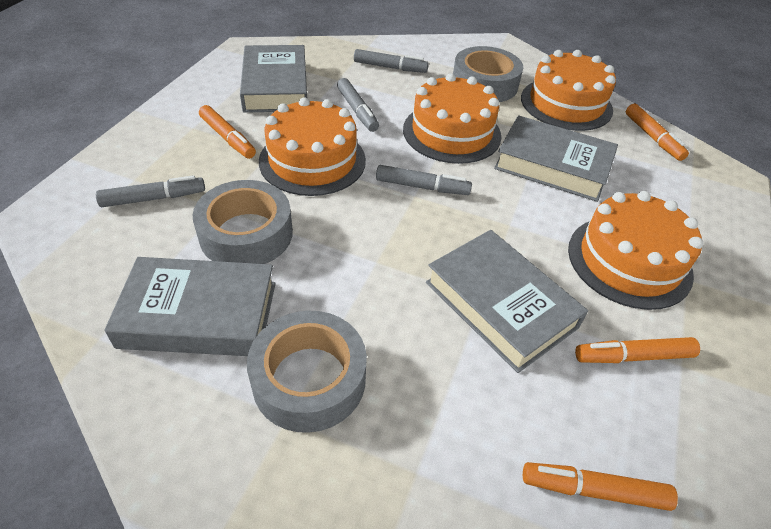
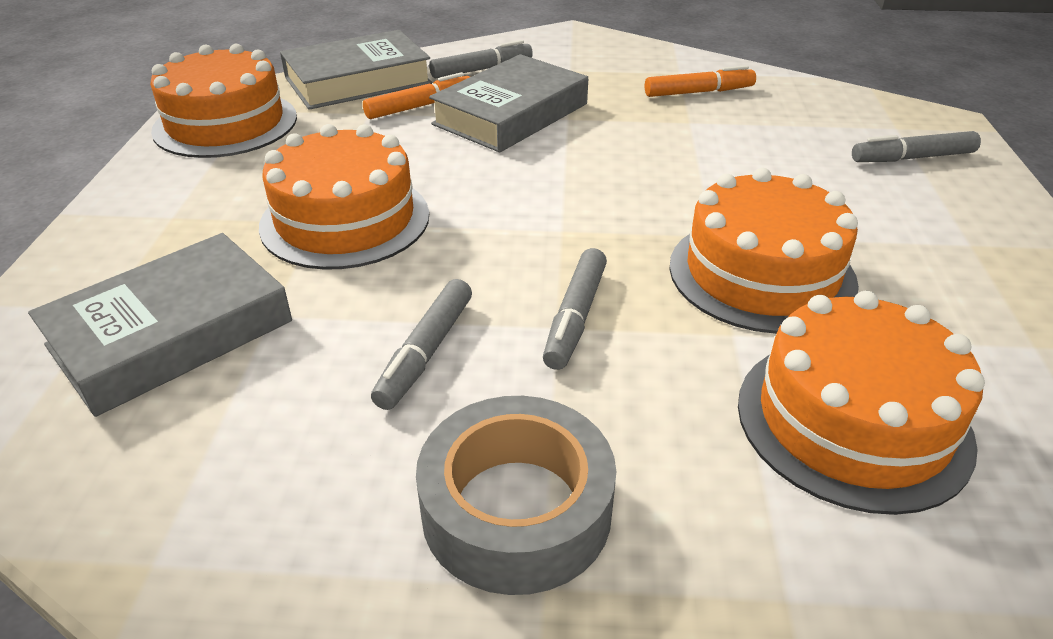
grey book: [104,257,276,356] [240,45,307,113] [426,230,588,373] [494,115,618,202] = 4 -> [28,233,292,417] [280,30,432,110] [429,54,588,152] = 3
grey tape: [193,180,293,264] [247,311,367,433] [453,46,523,102] = 3 -> [416,396,617,595] = 1
orange marker: [199,105,256,159] [523,462,678,511] [575,337,700,363] [626,104,689,161] = 4 -> [363,72,470,119] [645,65,756,97] = 2

